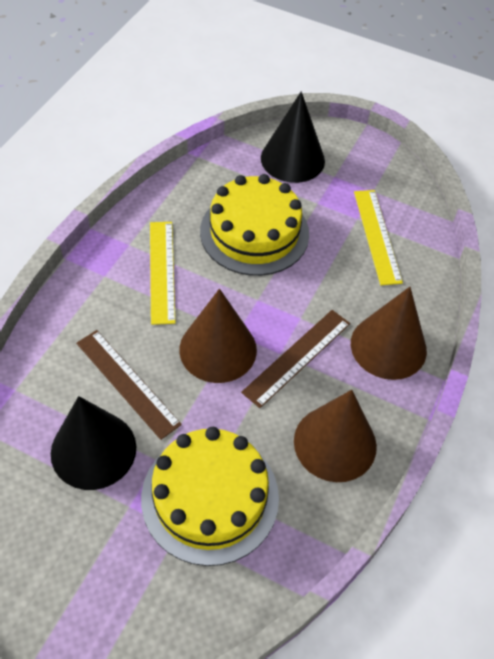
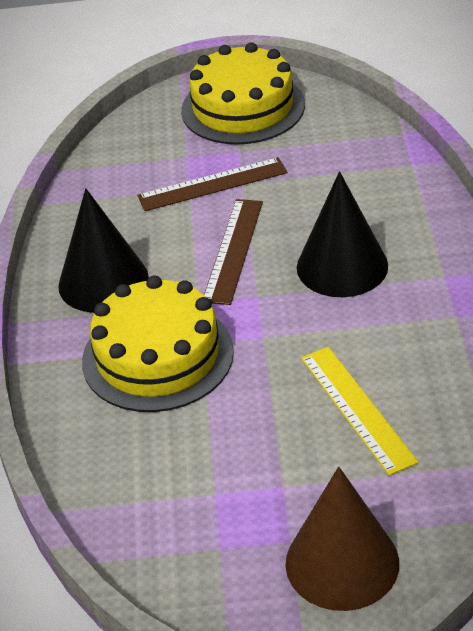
brown cone: [179,289,257,383] [294,390,377,482] [351,287,427,380] = 3 -> [286,467,399,611] = 1
yellow ruler: [150,222,176,325] [354,190,403,285] = 2 -> [301,347,419,476] = 1

